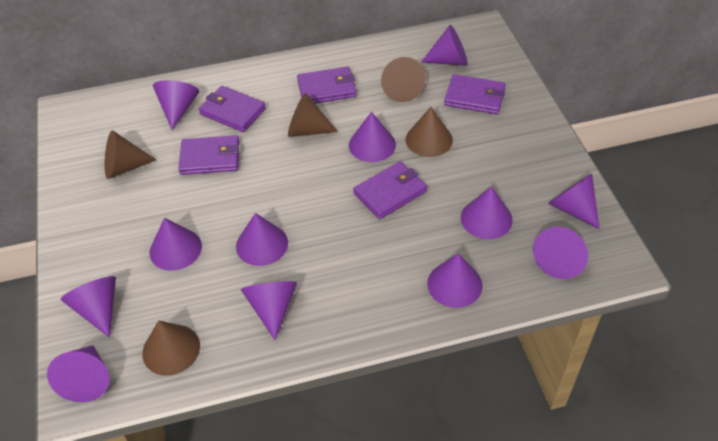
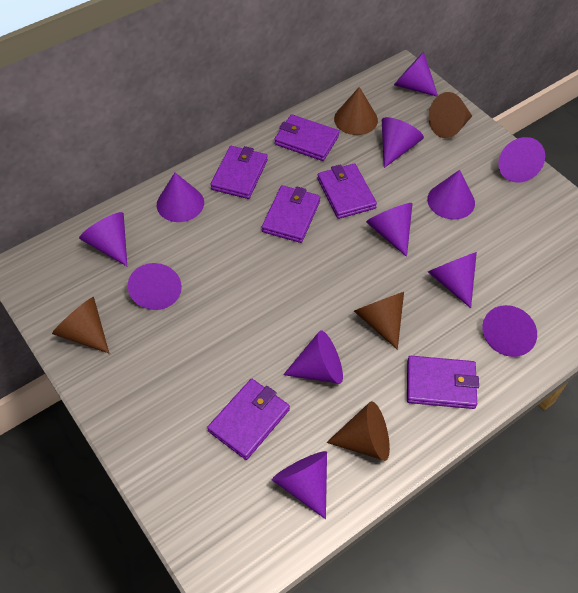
purple wallet: [178,135,239,175] [199,86,266,132] [297,66,356,104] [353,161,427,219] [444,74,506,114] = 5 -> [207,379,290,460] [210,146,268,199] [262,185,320,243] [274,114,339,161] [317,163,377,219] [407,356,479,409] = 6

